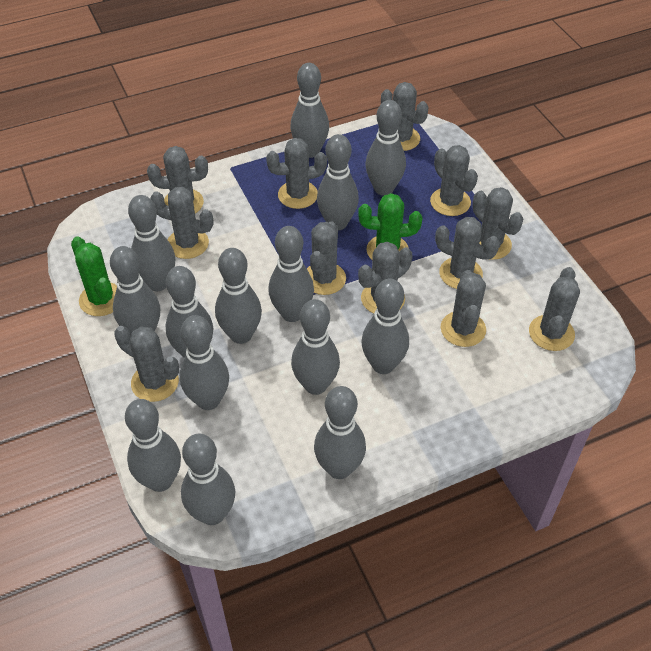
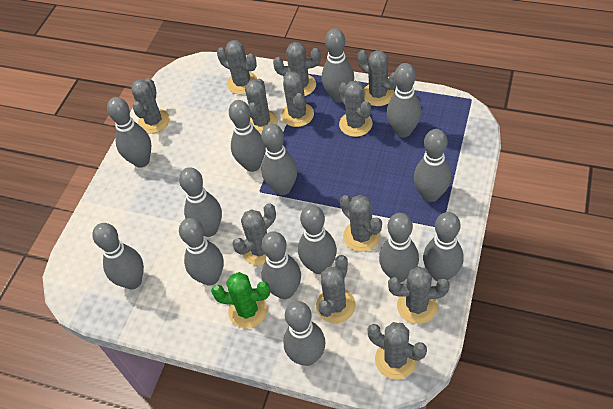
green cactus: [71,236,117,316] [358,193,422,260] = 2 -> [211,272,270,329] = 1

